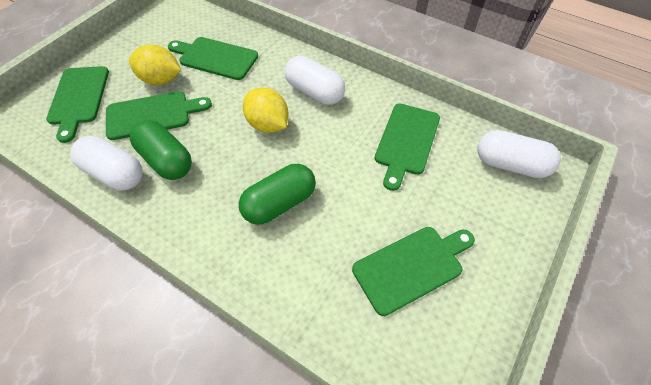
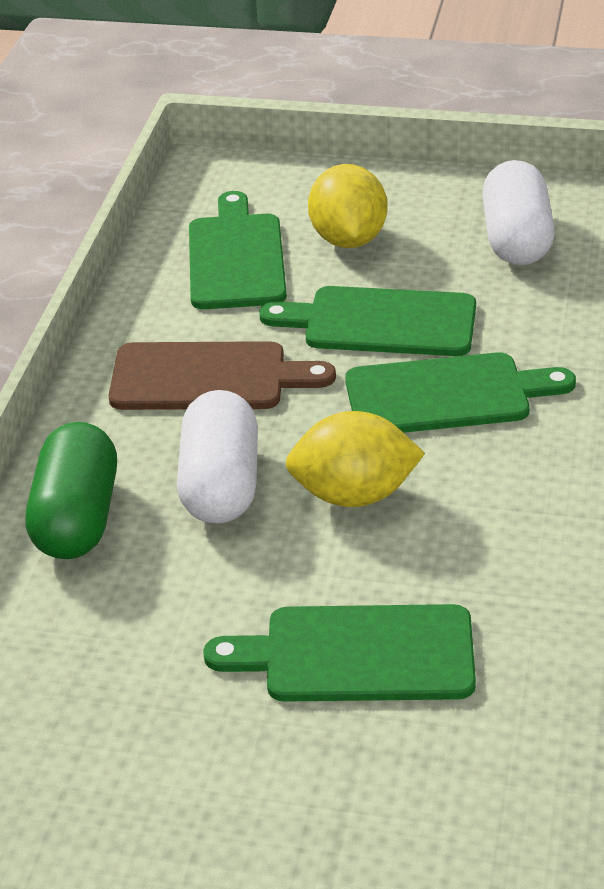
brown cutting board: none = 0 -> [109,341,336,410] = 1
green capsule: [130,120,192,180] [239,164,316,225] = 2 -> [25,422,117,559] = 1
green cutting board: [46,66,109,143] [106,91,212,140] [168,37,258,80] [352,227,475,316] [375,104,440,191] = 5 -> [189,191,287,309] [203,604,476,702] [259,286,476,356] [345,352,576,433] = 4
white capsule: [70,136,143,190] [285,56,345,105] [477,130,561,178] = 3 -> [177,390,258,524] [482,160,555,265] = 2

